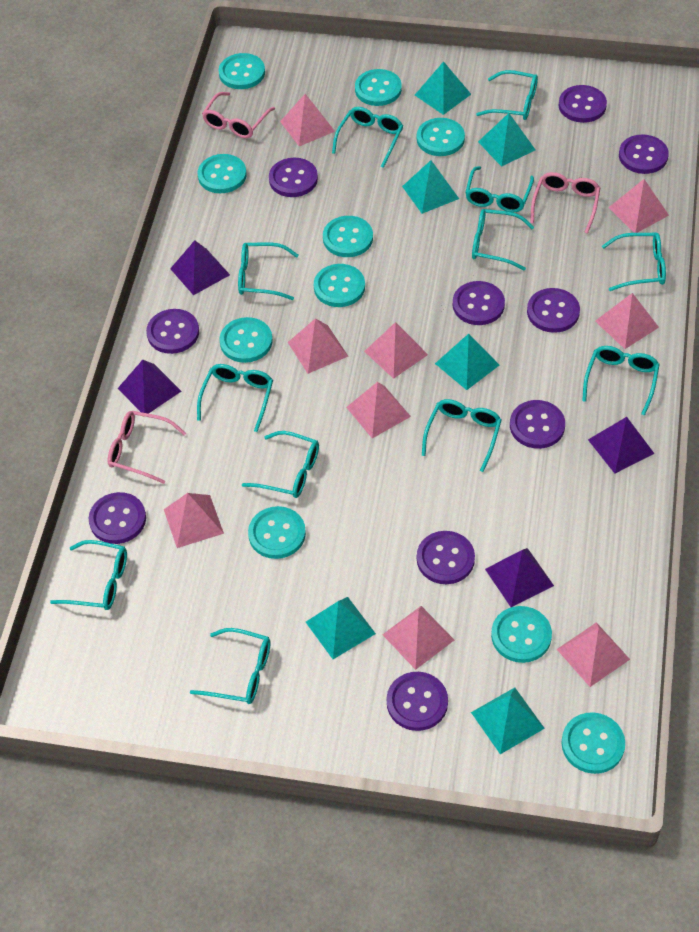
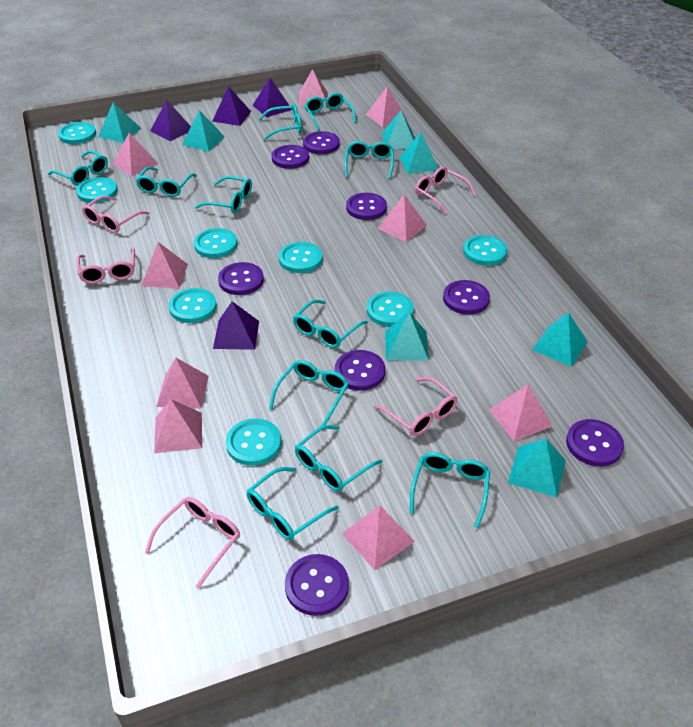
pink glasses: [108,411,186,484] [202,92,275,138] [530,172,600,234] = 3 -> [76,248,135,284] [82,196,150,233] [145,497,240,589] [374,377,457,436] [415,167,476,214] = 5
purple button: [89,492,146,544] [146,309,199,354] [269,158,318,197] [387,672,448,731] [417,531,475,584] [453,281,505,325] [510,400,565,449] [527,288,580,333] [559,85,607,123] [619,134,669,174] = 10 -> [218,262,264,295] [272,145,309,169] [285,554,349,616] [303,131,340,154] [335,350,385,391] [346,193,387,220] [443,280,490,315] [566,419,624,466] = 8
turquoise button: [198,154,247,193] [219,53,265,89] [220,317,273,363] [248,506,306,559] [314,264,365,307] [323,216,373,257] [355,69,402,106] [417,118,465,156] [491,606,552,663] [562,712,625,774] = 10 -> [58,122,96,144] [76,177,118,203] [169,288,217,323] [194,228,237,258] [226,419,281,466] [279,242,323,273] [367,292,414,327] [463,235,507,266] = 8
turquoise glasses: [50,540,127,610] [190,628,271,704] [197,364,273,432] [238,242,299,300] [242,431,319,498] [332,107,403,168] [422,399,502,472] [465,166,534,212] [472,209,534,271] [476,70,538,120] [582,346,660,416] [602,233,666,291] = 12 -> [48,150,108,185] [136,167,197,197] [195,176,252,213] [247,467,339,541] [259,104,302,140] [269,360,349,426] [293,299,368,348] [295,425,383,492] [305,93,356,131] [344,141,394,179] [410,452,490,528] = 11
turquoise pyramid: [306,597,376,659] [402,160,459,214] [415,61,471,115] [435,334,499,390] [471,688,545,754] [478,113,535,167] = 6 -> [98,102,141,143] [182,110,225,152] [382,110,415,149] [385,312,429,361] [399,132,438,174] [508,439,566,498] [532,312,588,367] = 7

